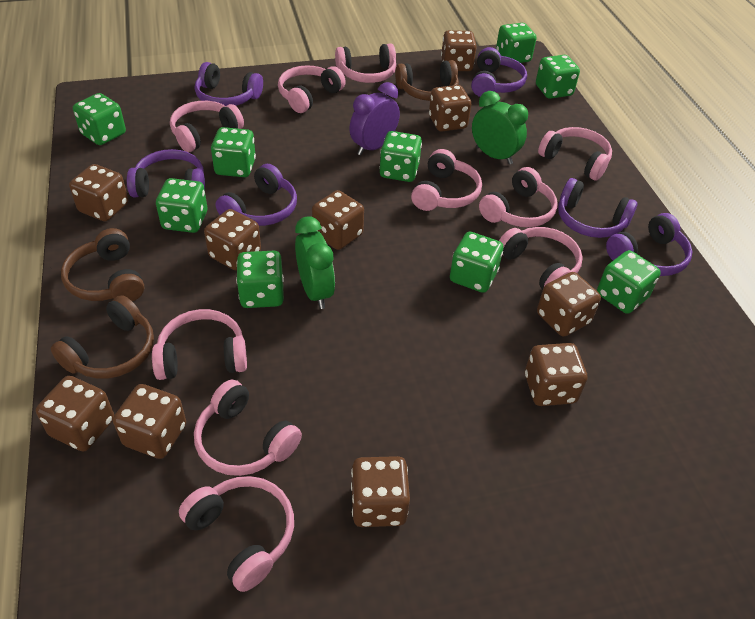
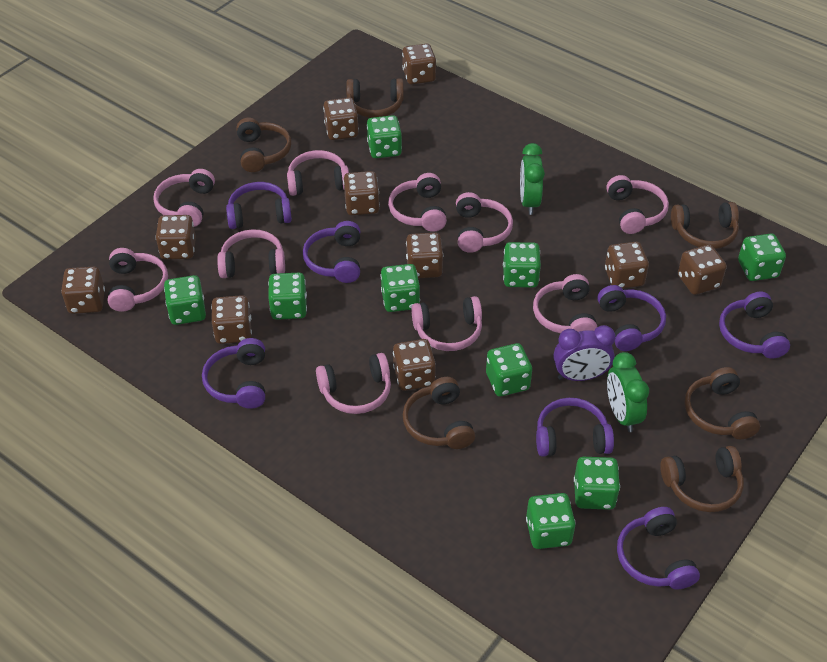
brown headphones: [51,295,154,379] [61,228,144,301] [395,60,459,101] = 3 -> [236,118,291,172] [346,78,404,118] [403,377,475,449] [660,446,744,512] [671,202,739,249] [685,367,760,439] = 6
purple headphones: [127,149,205,197] [195,62,263,106] [216,164,297,226] [471,47,527,97] [558,178,638,238] [606,213,693,276] = 6 -> [202,338,265,409] [226,182,292,229] [303,221,360,283] [536,398,614,457] [597,285,666,351] [617,507,700,589] [719,292,790,359] = 7

